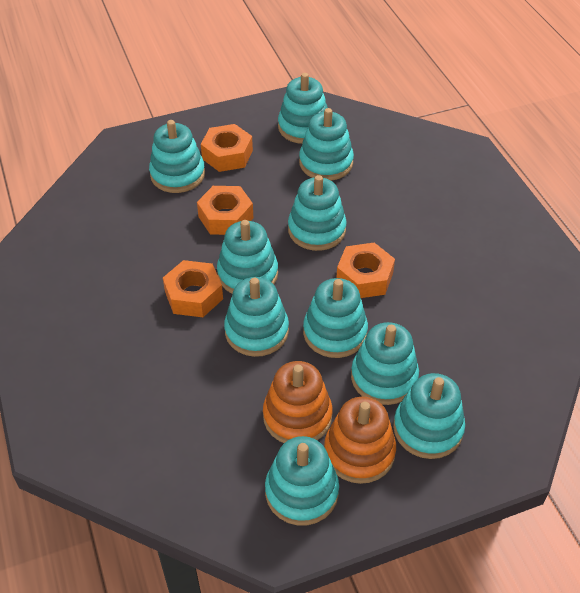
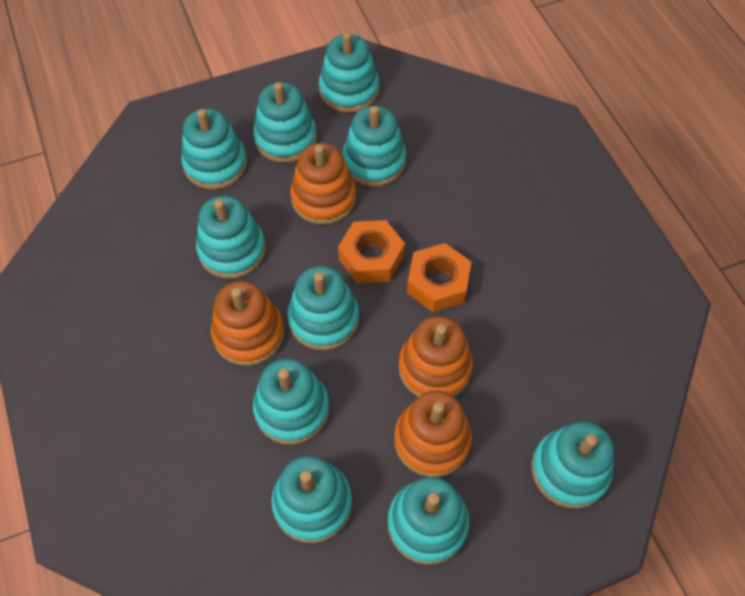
orange nut: [163,260,223,317] [197,186,253,235] [201,124,253,172] [336,243,395,298] = 4 -> [338,220,405,283] [407,243,471,313] = 2
orange stacking toy: [263,361,332,443] [324,397,396,484] = 2 -> [211,281,284,366] [290,143,356,225] [394,391,472,477] [398,316,473,397] = 4

